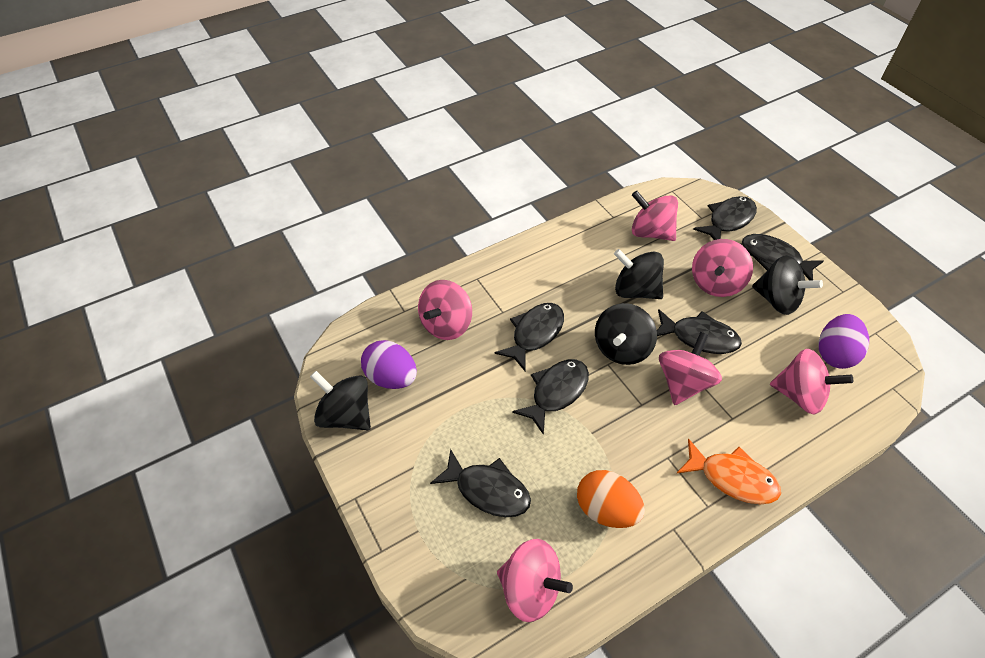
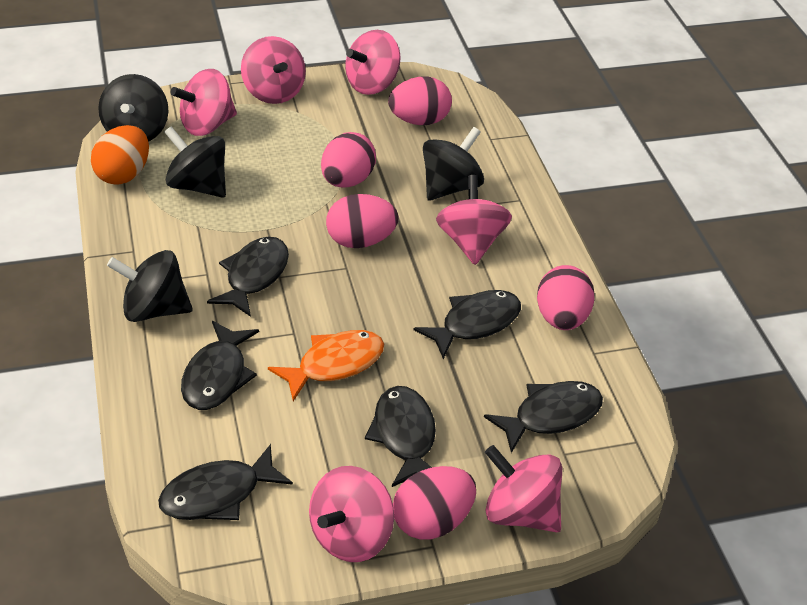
pink egg: none = 0 -> [321,132,376,188] [326,194,399,248] [388,76,452,125] [393,466,476,540] [537,265,595,330] = 5
purple egg: [361,340,417,389] [819,314,869,369] = 2 -> none = 0

